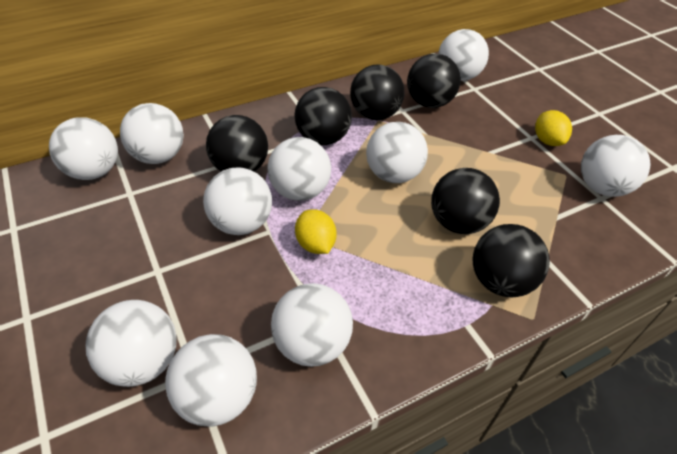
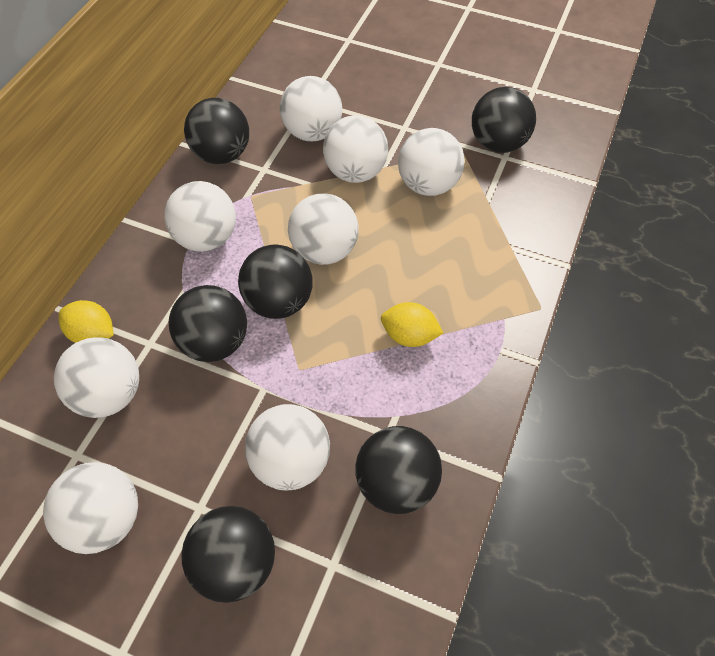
white ball: [49,117,118,180] [86,300,177,387] [120,103,184,164] [165,334,257,427] [203,168,272,235] [267,137,331,201] [271,283,353,367] [366,122,428,183] [438,29,489,81] [581,135,651,197] = 10 -> [43,462,138,554] [54,337,139,418] [164,181,236,252] [245,404,330,490] [280,76,343,141] [288,193,359,265] [323,116,388,183] [398,128,465,196] = 8

